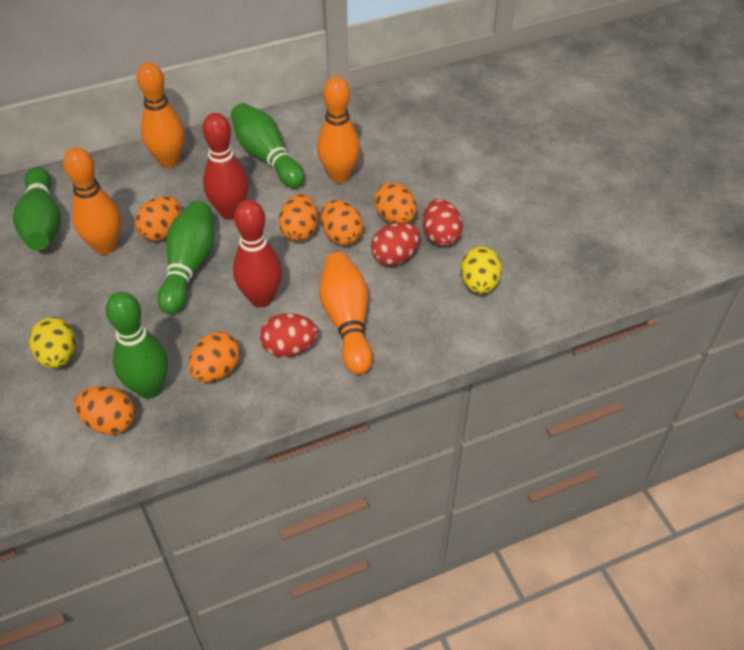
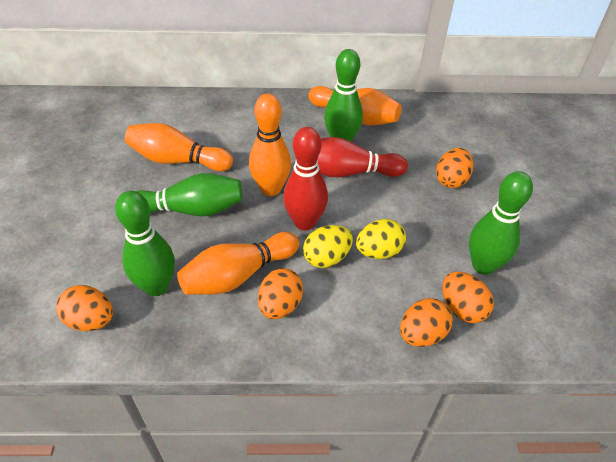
orange egg: [74,386,135,435] [135,196,181,241] [189,332,240,382] [279,194,318,242] [321,200,363,245] [374,183,417,223] = 6 -> [56,285,113,331] [258,268,303,319] [400,298,453,347] [436,148,473,188] [442,272,494,323] = 5
red egg: [260,313,318,357] [371,223,420,266] [423,199,463,246] = 3 -> none = 0

